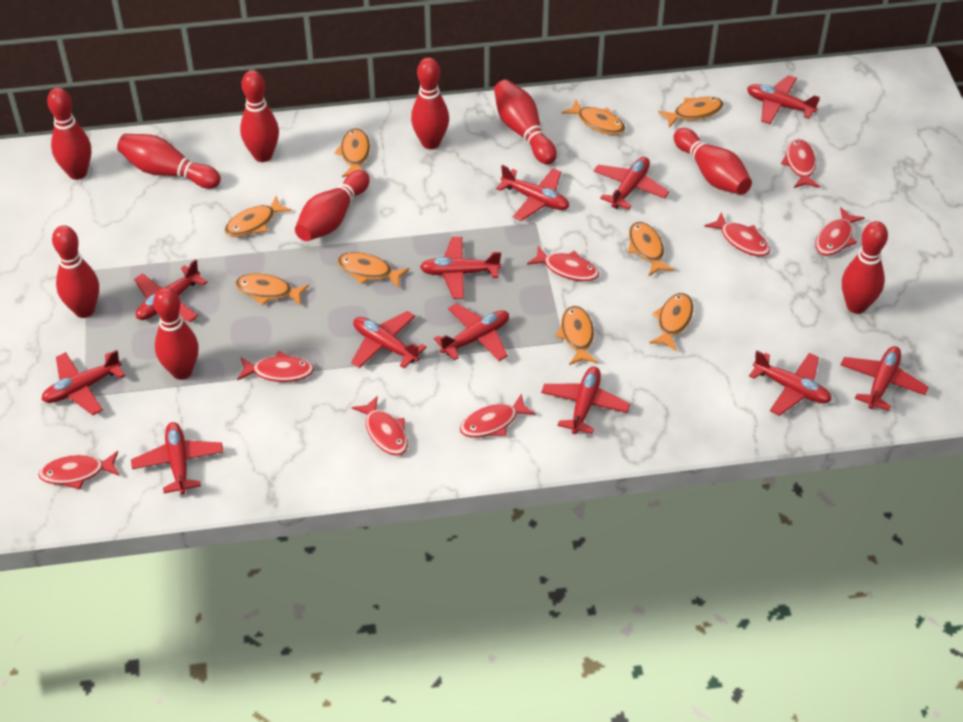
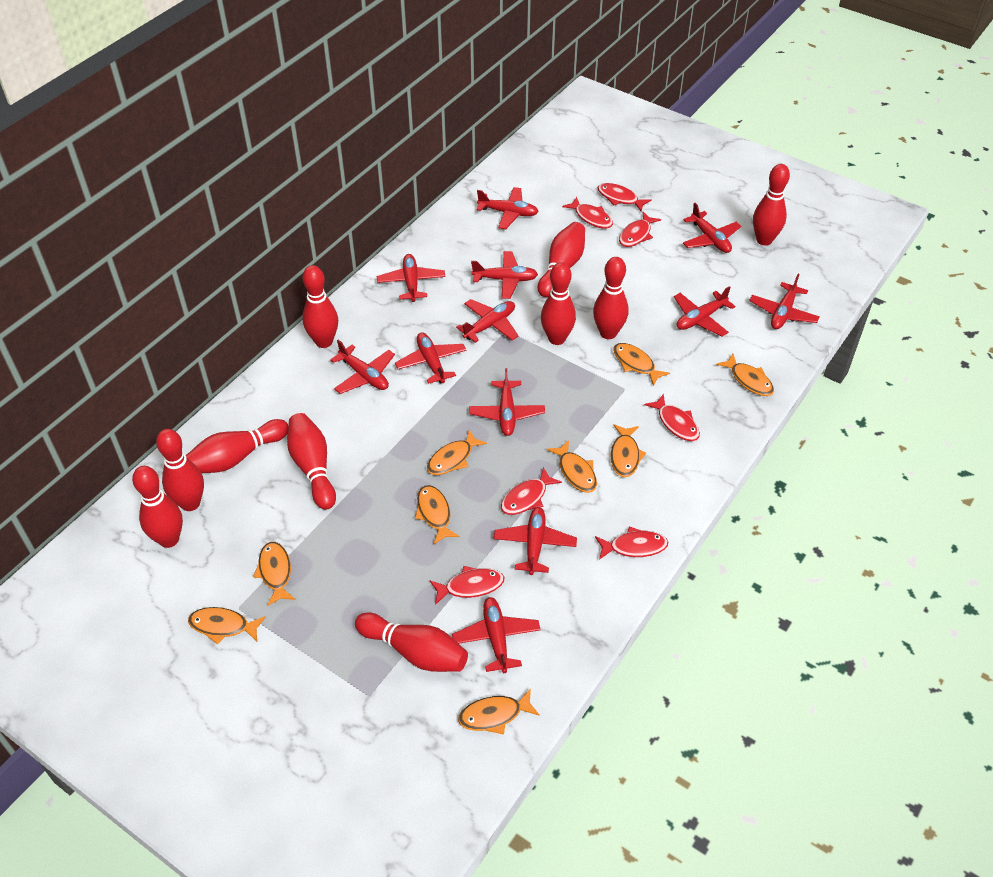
red fish: [38,451,120,490] [237,351,314,382] [352,396,408,456] [460,393,536,438] [527,246,599,281] [704,212,770,256] [781,139,820,188] [815,207,865,256] = 8 -> [429,566,504,605] [501,467,562,515] [562,197,613,229] [595,526,668,560] [598,183,652,212] [619,212,661,247] [644,394,700,441] = 7

